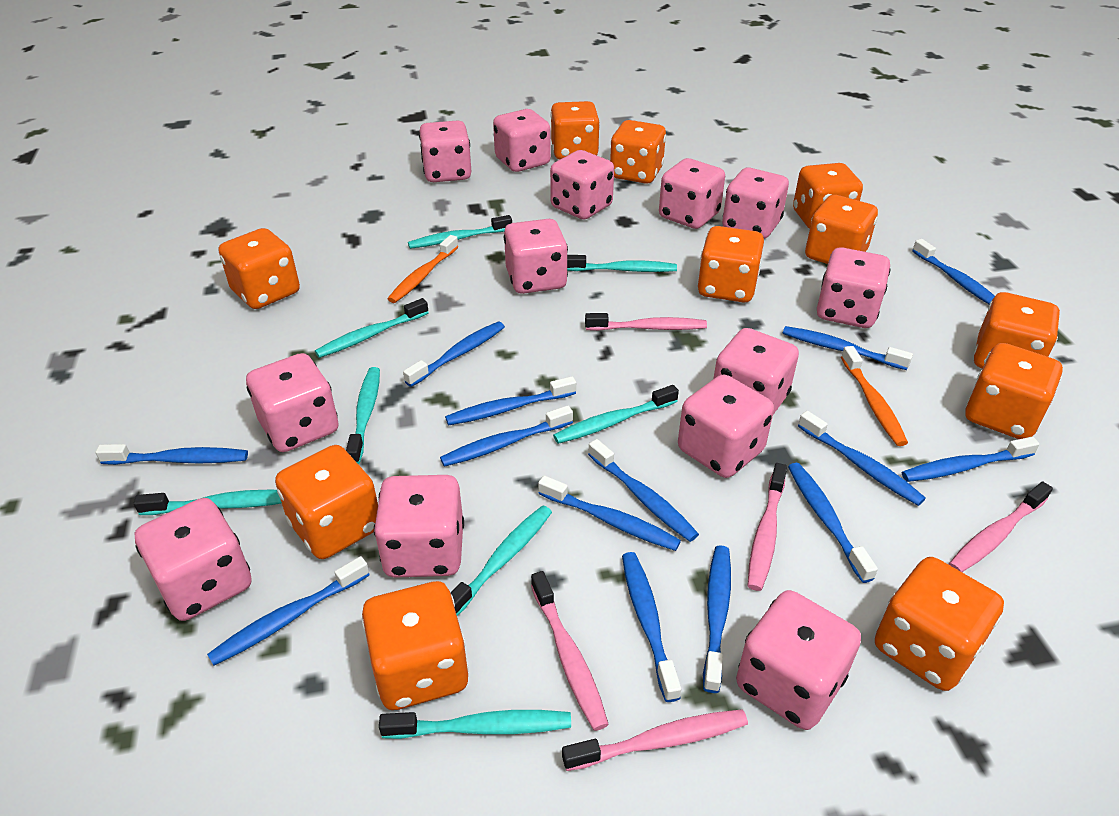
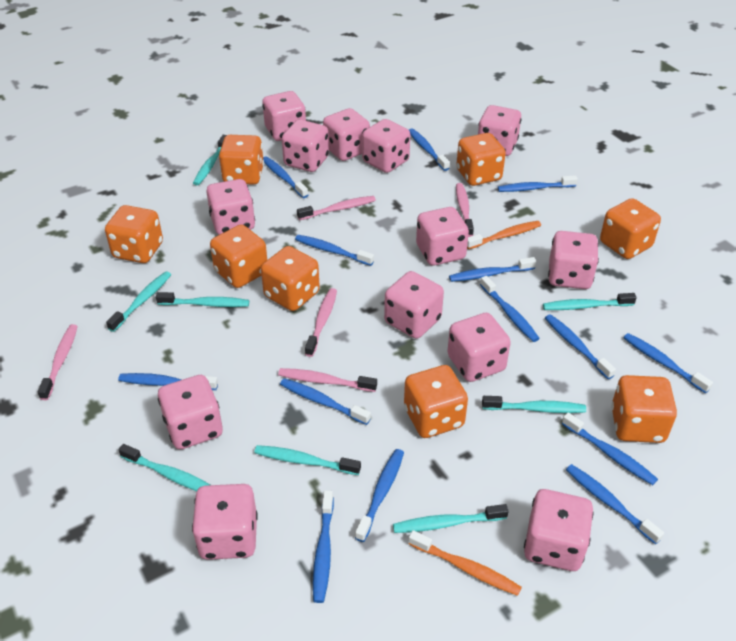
orange dice: [219,228,300,309] [275,445,378,559] [362,581,469,710] [550,101,600,159] [610,120,666,184] [697,226,764,303] [793,163,863,229] [805,195,878,264] [875,557,1004,691] [965,343,1063,439] [974,292,1060,369] = 11 -> [105,205,163,263] [210,225,267,288] [219,135,264,185] [261,246,320,311] [404,365,468,438] [456,133,506,186] [600,198,661,259] [611,375,677,443] = 8

